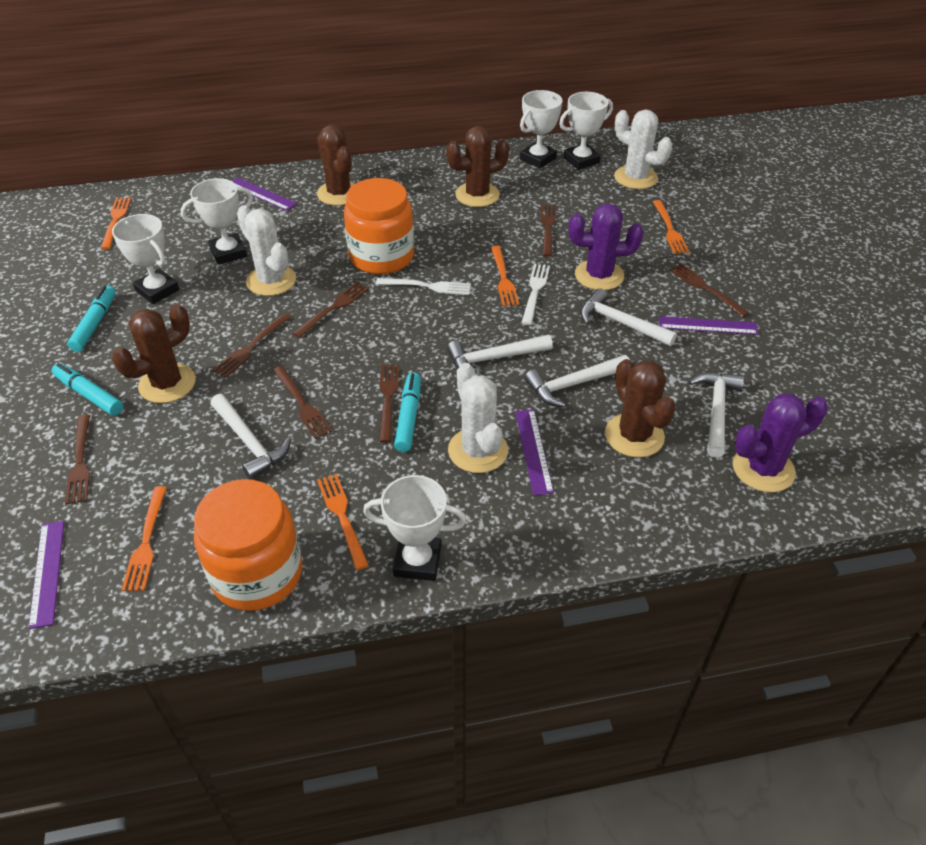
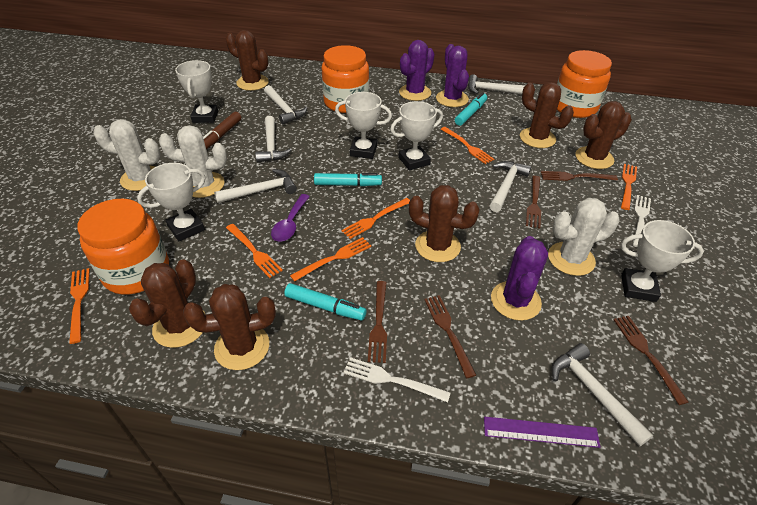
brown cactus: [112,304,196,403] [317,125,356,206] [446,126,509,207] [605,359,676,457] = 4 -> [129,259,205,348] [183,284,276,370] [226,30,269,91] [409,185,480,262] [520,82,574,148] [575,101,632,169] = 6
brown fork: [65,415,90,505] [212,313,291,378] [273,366,333,439] [293,282,369,338] [379,364,399,443] [540,204,556,257] [670,264,749,317] = 7 -> [368,281,387,363] [424,295,476,378] [526,176,541,228] [541,171,618,181] [613,316,688,405] = 5
brown marker: none = 0 -> [203,112,241,149] = 1
orange fork: [101,198,131,249] [121,486,167,591] [317,474,369,570] [491,245,519,306] [653,200,689,254] = 5 -> [69,268,90,344] [226,224,283,278] [290,237,371,282] [341,198,410,239] [441,127,494,164] [621,164,637,210] = 6
orange jar: [194,479,302,611] [344,178,414,274] = 2 -> [77,199,169,295] [321,45,369,113] [557,50,612,118] = 3
purple cactus: [569,204,643,290] [733,393,828,492] = 2 -> [399,40,434,101] [436,44,469,107] [491,236,548,321] = 3
purple ruler: [29,521,64,629] [232,177,297,211] [515,410,554,495] [659,316,758,335] = 4 -> [484,416,600,448] = 1
purple spoon: none = 0 -> [271,194,310,242] = 1
white hammer: [210,394,291,480] [447,335,553,376] [525,355,630,407] [580,288,677,346] [689,372,744,458] = 5 -> [214,169,297,203] [255,116,292,163] [264,85,307,124] [468,74,526,94] [489,161,531,212] [551,343,653,447] = 6

